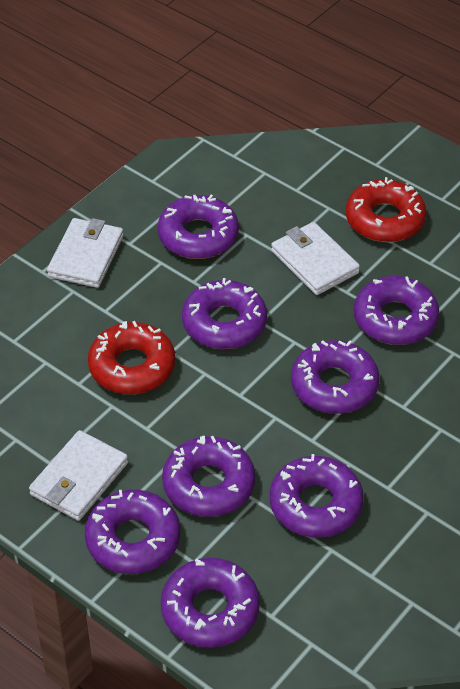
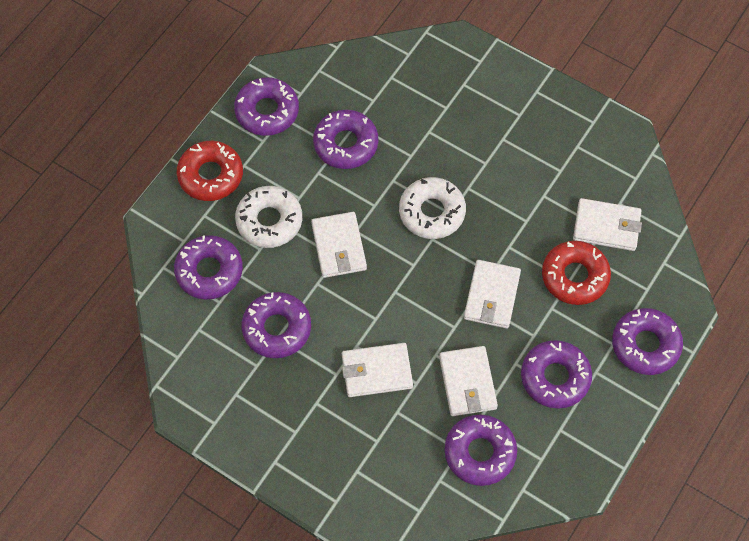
purple donut: [85,490,180,574] [158,195,239,259] [161,558,260,648] [162,436,255,517] [182,278,267,349] [270,454,364,538] [291,340,380,414] [354,276,439,345] = 8 -> [174,235,243,299] [234,77,299,136] [241,292,311,358] [313,110,379,169] [444,415,517,486] [521,340,592,409] [612,308,683,375] = 7
white donut: none = 0 -> [235,186,302,248] [399,177,466,239] = 2
white wallet: [29,430,128,521] [47,218,124,288] [271,222,360,295] = 3 -> [311,212,367,278] [342,343,413,397] [439,346,498,416] [464,260,521,329] [573,198,642,251] = 5

